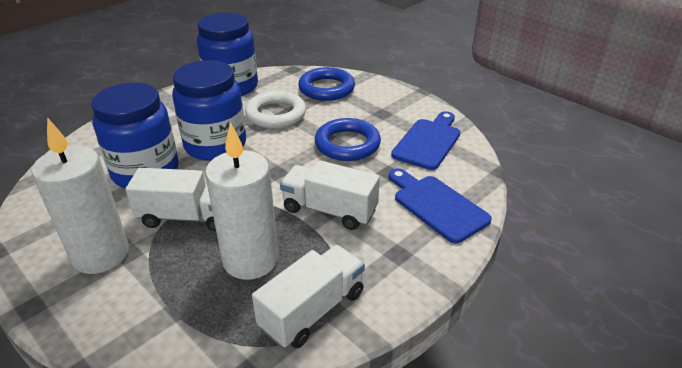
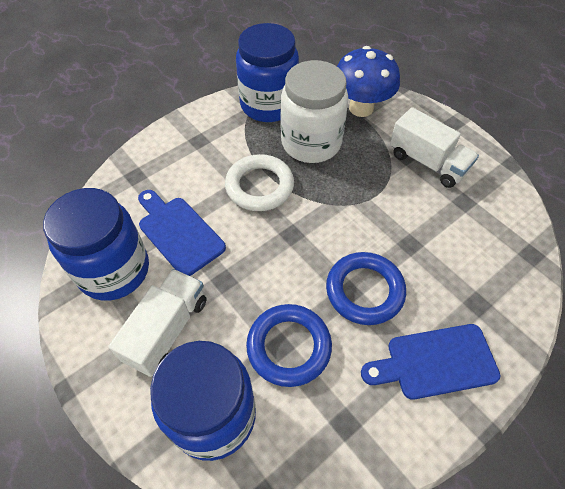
blue mushroom: none = 0 -> [337,46,400,117] = 1
white candle: [31,118,129,274] [205,122,278,280] = 2 -> none = 0
white jar: none = 0 -> [281,60,348,163] = 1
white truck: [125,168,216,231] [252,245,365,348] [280,160,380,230] = 3 -> [108,269,207,377] [390,107,479,188] = 2

